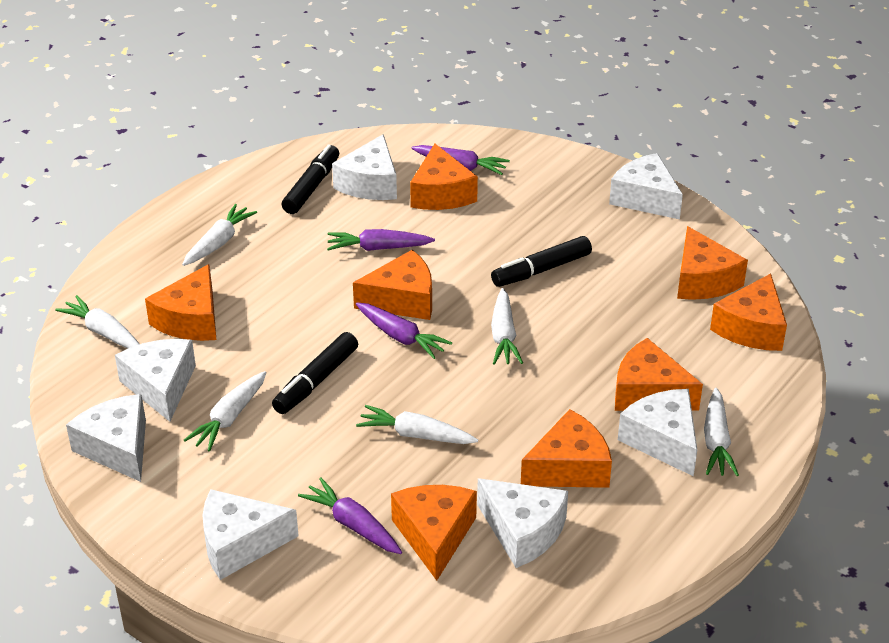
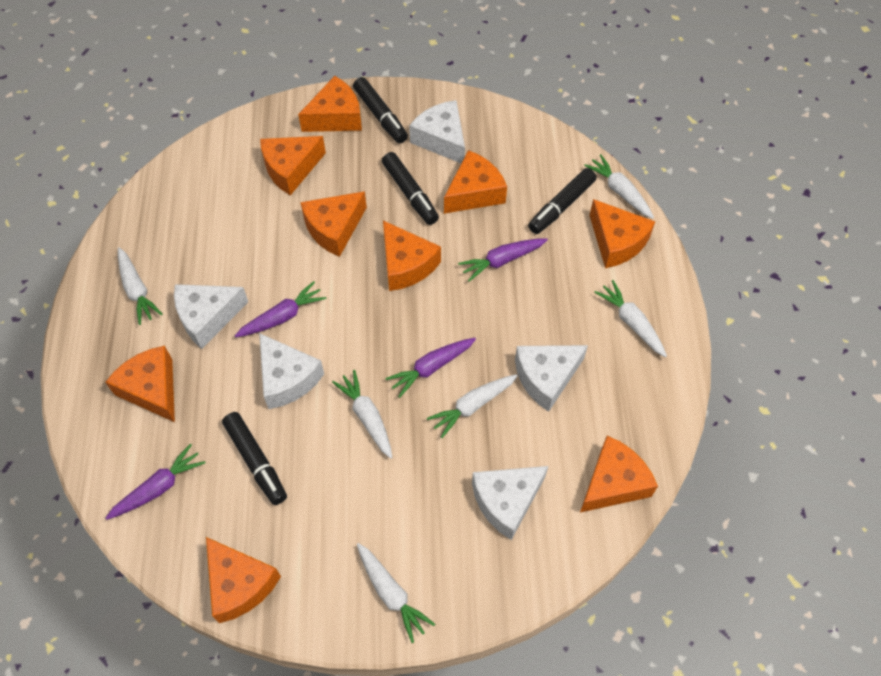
black marker: [272,332,358,414] [281,145,339,214] [491,236,592,287] = 3 -> [222,412,287,505] [353,77,408,143] [382,152,439,225] [528,168,597,234] = 4
orange cheese: [145,264,216,341] [353,250,432,320] [391,485,477,581] [410,144,478,210] [521,409,612,488] [615,338,703,411] [677,226,748,300] [710,273,787,351] = 8 -> [105,346,175,422] [206,537,281,623] [260,136,326,195] [298,76,362,132] [300,191,367,257] [383,220,441,291] [444,150,507,214] [580,436,658,513] [589,199,655,268] = 9
white cheese: [66,394,146,482] [115,339,196,422] [202,489,299,580] [332,134,397,200] [477,478,568,568] [609,153,683,219] [618,389,697,476] = 7 -> [174,284,248,349] [259,333,324,409] [409,100,465,163] [472,466,548,540] [515,345,588,412] = 5

